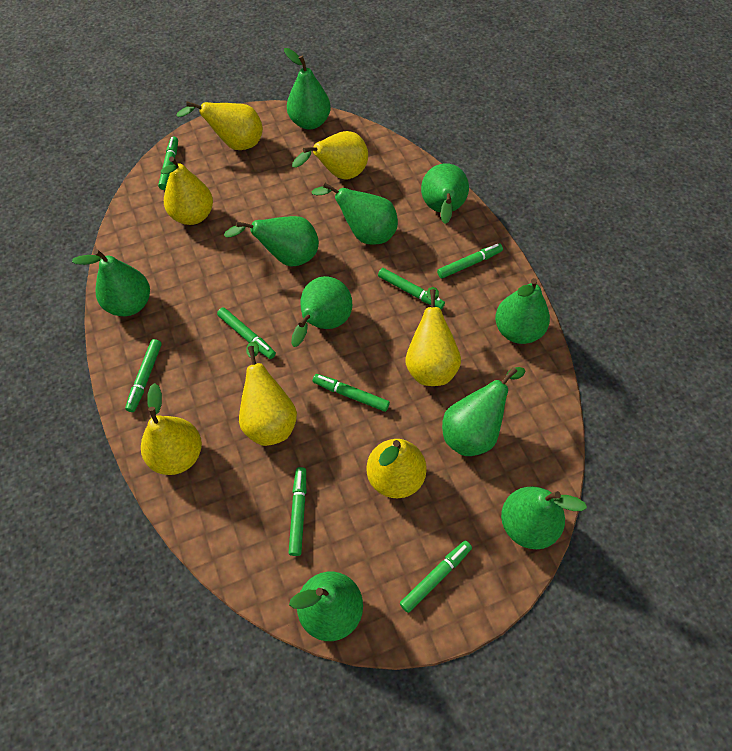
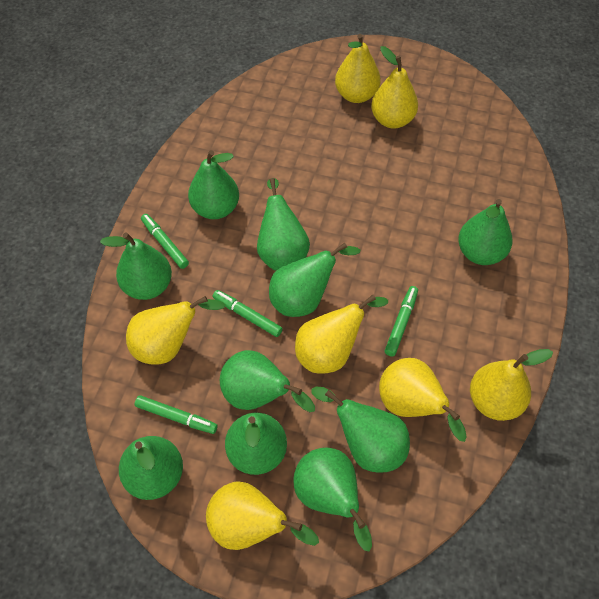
green marker: [125,339,162,412] [158,136,178,190] [217,308,276,359] [289,467,306,556] [313,374,390,412] [378,268,445,309] [400,541,472,613] [437,243,503,279] = 8 -> [135,395,218,434] [141,214,189,269] [213,290,283,337] [385,286,418,357] = 4

